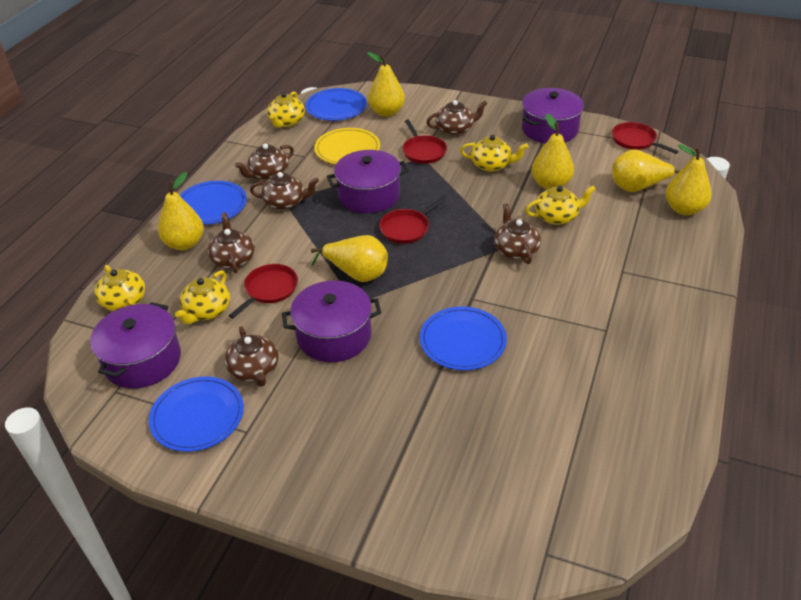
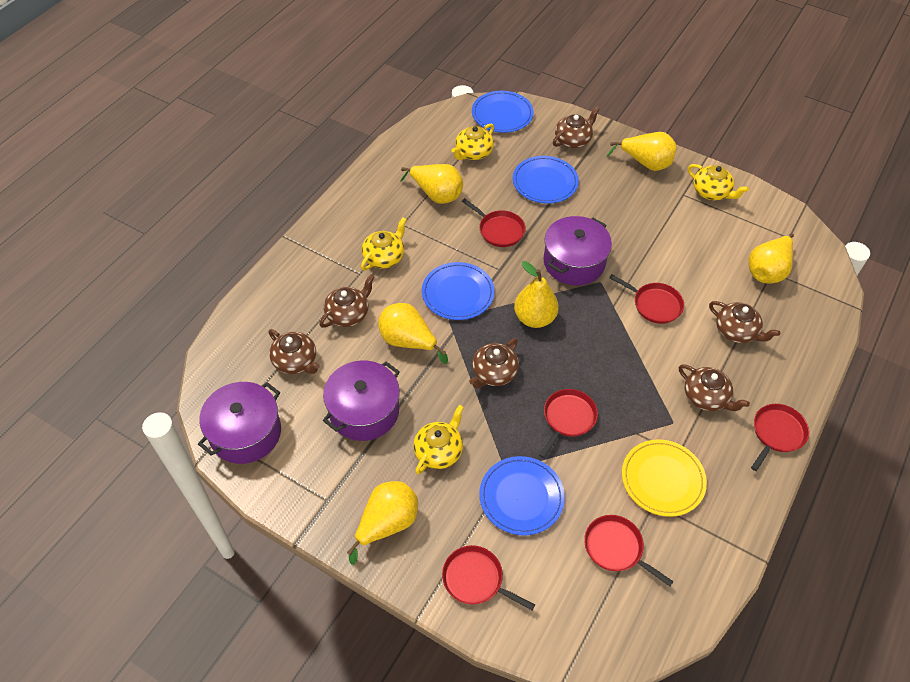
purple pot: [90,302,181,388] [282,280,381,362] [327,150,409,213] [522,88,584,144] = 4 -> [198,382,281,464] [323,360,400,441] [543,216,612,285] = 3
red pan: [229,264,298,318] [379,197,446,244] [402,119,447,164] [612,122,679,154] = 4 -> [442,545,535,610] [462,198,526,247] [539,389,598,458] [584,515,674,586] [609,274,684,324] [751,404,809,471] = 6
yellow teapot: [95,265,145,311] [175,270,230,324] [267,91,305,128] [460,135,529,172] [525,186,596,225] = 5 -> [361,217,407,271] [413,405,464,474] [451,124,494,160] [688,164,749,200] = 4

